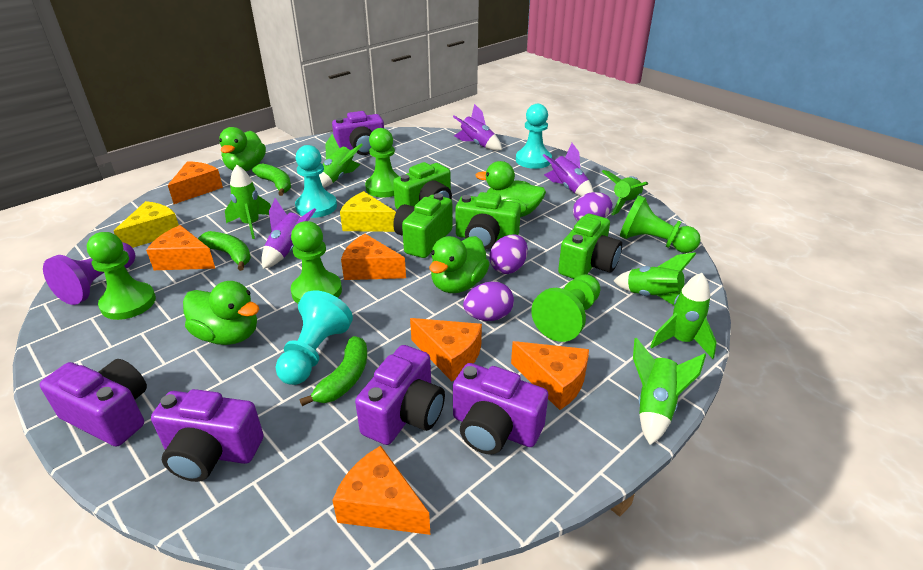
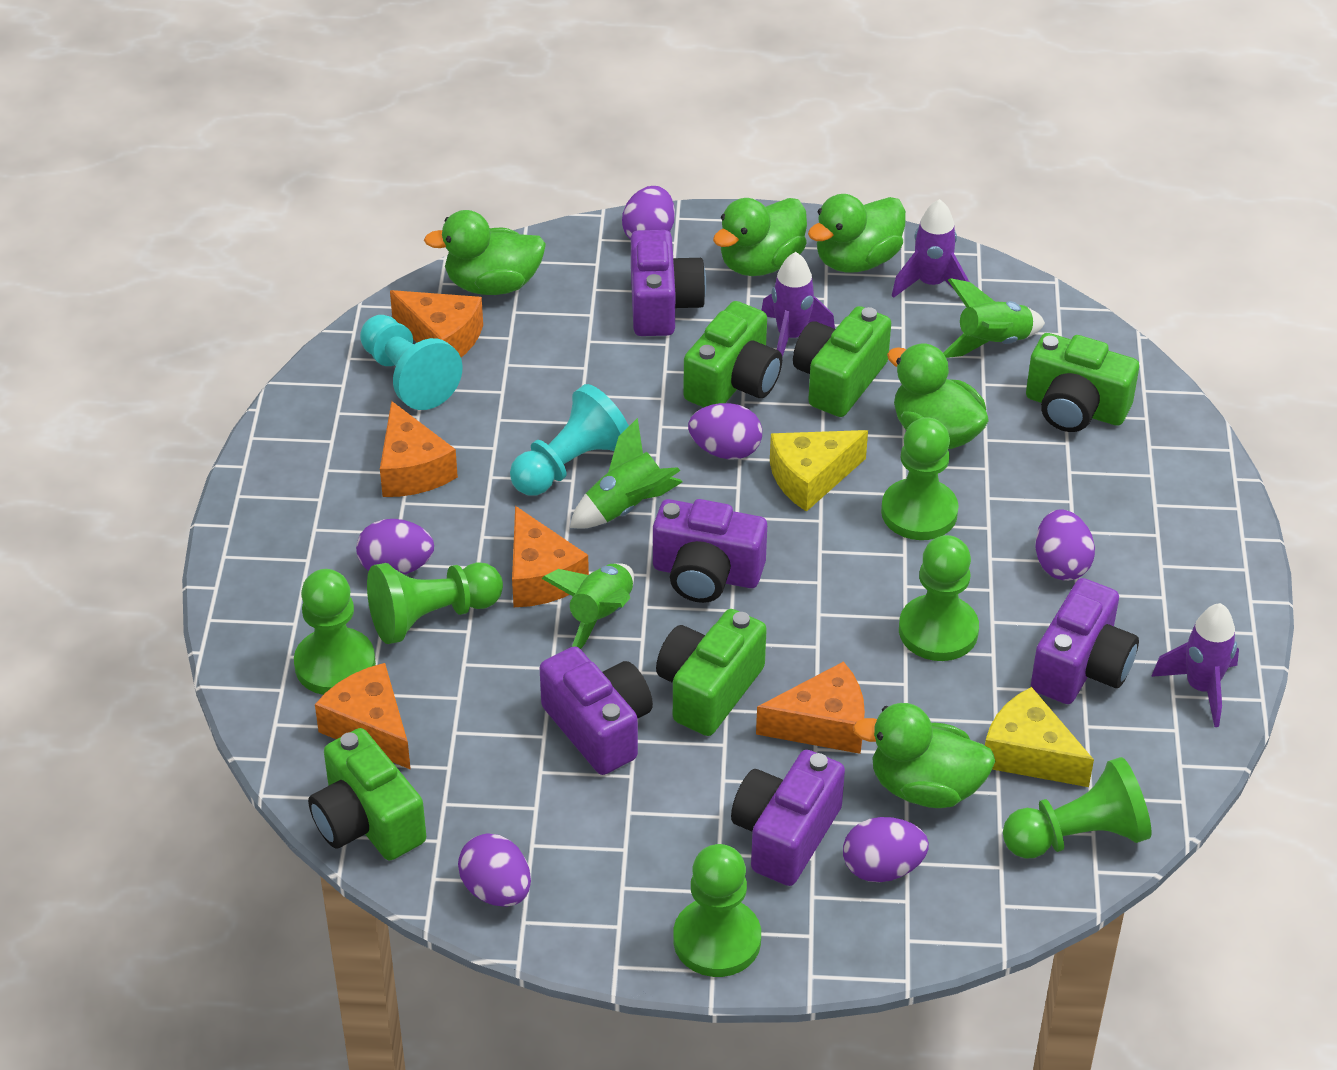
green banana: [198,231,251,271] [252,163,291,196] [300,336,367,406] = 3 -> none = 0
green camera: [393,162,452,210] [393,193,453,258] [456,192,521,250] [558,214,622,279] = 4 -> [308,728,426,860] [656,609,767,736] [683,301,782,407] [793,306,891,417] [1026,333,1139,432] = 5
green duck: [183,281,259,345] [219,127,266,171] [429,236,490,293] [476,161,546,217] = 4 -> [424,210,546,295] [713,198,807,276] [808,194,906,272] [853,703,996,808] [887,343,989,449] = 5
green pawn: [87,232,156,320] [291,221,342,304] [365,128,399,197] [531,274,600,342] [620,195,701,253] = 5 -> [294,569,376,695] [367,562,503,644] [673,844,761,977] [881,417,959,540] [899,535,979,661] [1003,757,1152,859] = 6
green rocket: [225,165,271,239] [319,134,363,188] [602,170,648,215] [614,253,696,306] [633,338,706,445] [650,273,717,359] = 6 -> [542,563,634,649] [570,418,682,529] [943,278,1045,358] = 3
orange cheese: [146,225,216,270] [168,161,223,204] [332,446,430,535] [341,234,406,280] [410,318,482,381] [511,341,589,410] = 6 -> [315,663,411,770] [380,401,458,497] [390,290,483,357] [512,506,589,607] [756,661,865,754] = 5
purple egg: [463,281,514,321] [490,234,528,274] [573,192,612,221] = 3 -> [356,519,434,575] [458,833,531,907] [622,186,675,240] [688,403,762,460] [843,817,929,882] [1036,509,1095,581] = 6
purple pawn: [43,242,135,305] = 1 -> none = 0
turquoise pawn: [276,290,353,385] [295,145,337,218] [516,104,552,169] = 3 -> [360,315,463,410] [510,384,629,495] = 2

